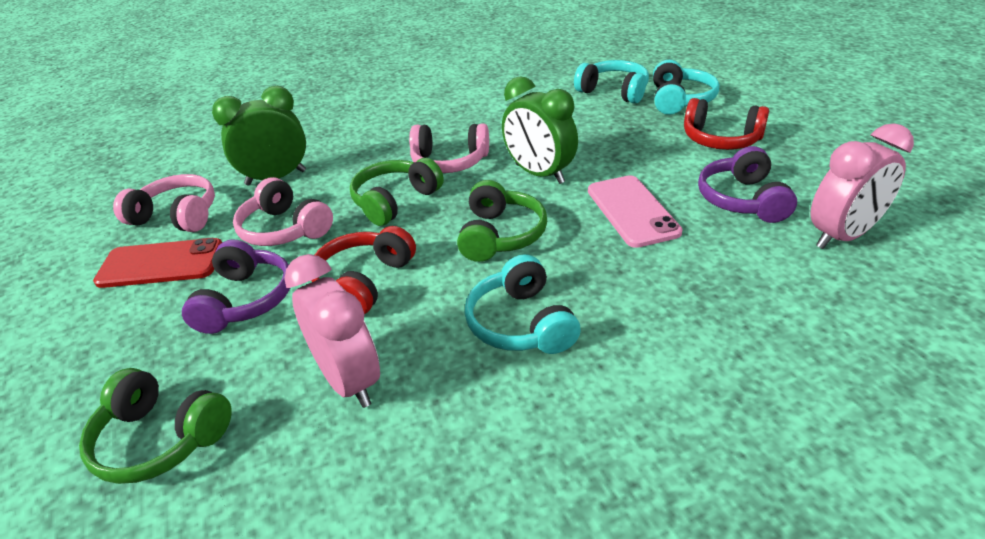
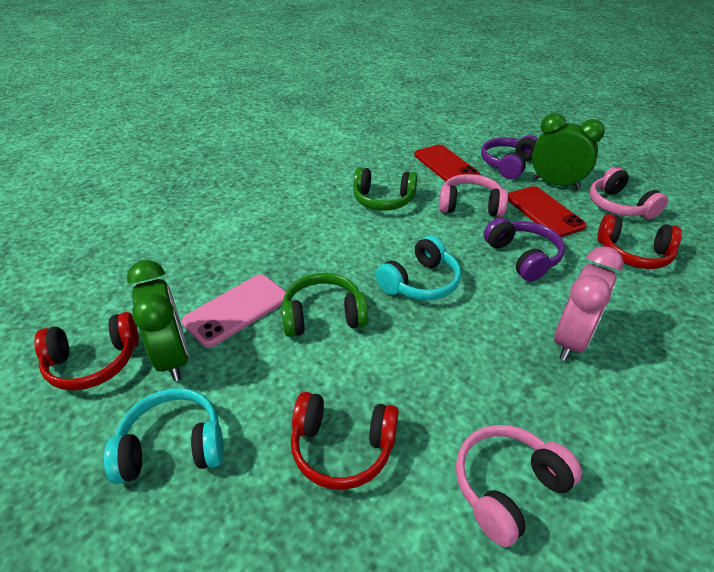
green headphones: [79,368,232,484] [350,158,444,226] [457,180,547,262] = 3 -> [281,273,369,337] [353,167,418,211] = 2
pink clock: [284,254,380,408] [810,123,914,249] = 2 -> [554,246,624,361] = 1
red headphones: [311,226,416,314] [684,98,769,150] = 2 -> [34,312,139,390] [291,392,399,490] [597,214,682,269] = 3
red phone: [93,238,222,288] = 1 -> [414,145,480,182] [508,186,586,237] = 2
turquoise headphones: [465,254,581,354] [574,60,649,104] [653,60,719,115] = 3 -> [104,388,224,484] [375,235,461,301] = 2

